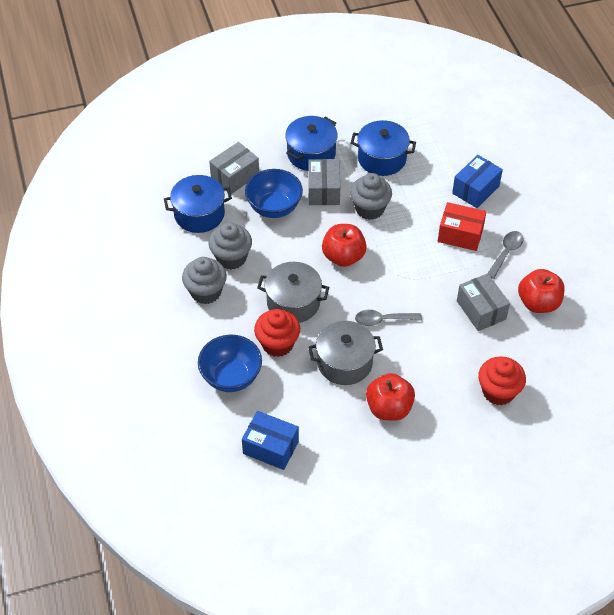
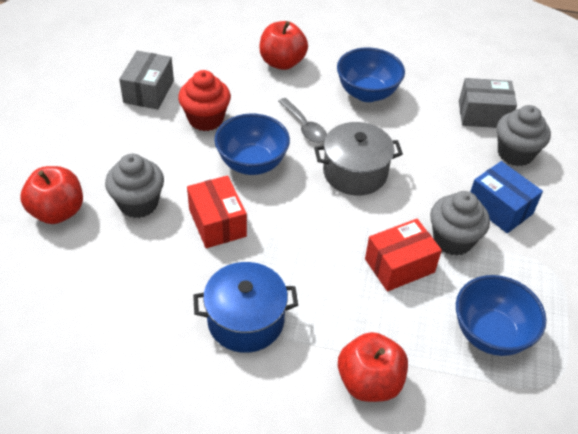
blue bowl: [198,335,262,392] [245,169,303,218] = 2 -> [214,113,290,175] [337,48,405,102] [456,275,547,356] = 3
blue box: [242,411,299,470] [452,155,503,208] = 2 -> [470,161,543,233] = 1
blue pot: [164,175,232,233] [285,116,338,171] [351,120,416,176] = 3 -> [193,262,298,353] = 1
grey box: [209,142,259,194] [308,159,340,205] [457,273,510,331] = 3 -> [119,51,174,110] [459,78,517,128] = 2
grey pot: [257,262,329,323] [308,321,383,385] = 2 -> [314,122,403,196] = 1
grey spoon: [355,310,422,326] [488,231,524,279] = 2 -> [278,98,327,143] = 1
red box: [438,202,486,251] = 1 -> [187,175,247,248] [365,219,442,291] = 2
red cupcake: [254,309,300,357] [478,356,526,406] = 2 -> [178,70,231,131] = 1

